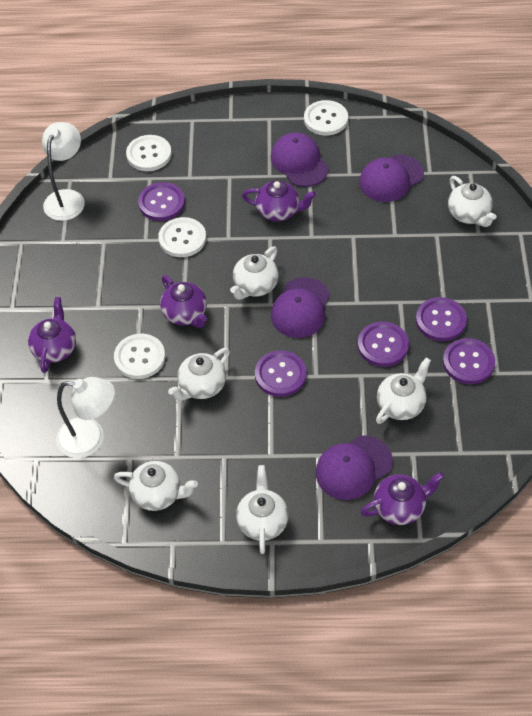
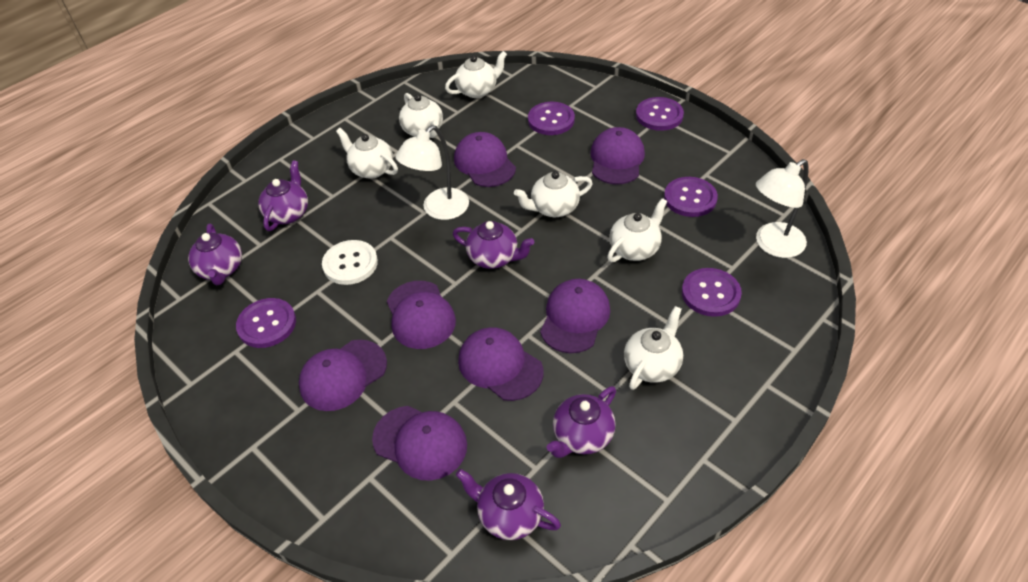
purple cap: [271,132,329,187] [271,277,330,338] [316,435,393,500] [359,155,424,202] = 4 -> [299,340,387,411] [372,406,467,481] [387,281,456,349] [454,132,516,187] [458,327,544,401] [540,279,610,353] [591,127,645,184] = 7
purple teapot: [28,297,76,373] [160,275,207,328] [242,181,316,221] [361,472,444,525] = 4 -> [188,224,242,285] [258,161,308,231] [453,221,534,269] [456,469,561,540] [547,386,616,458] = 5
white button: [114,334,165,379] [126,135,172,171] [158,217,206,257] [304,100,348,136] = 4 -> [322,240,378,285] = 1

